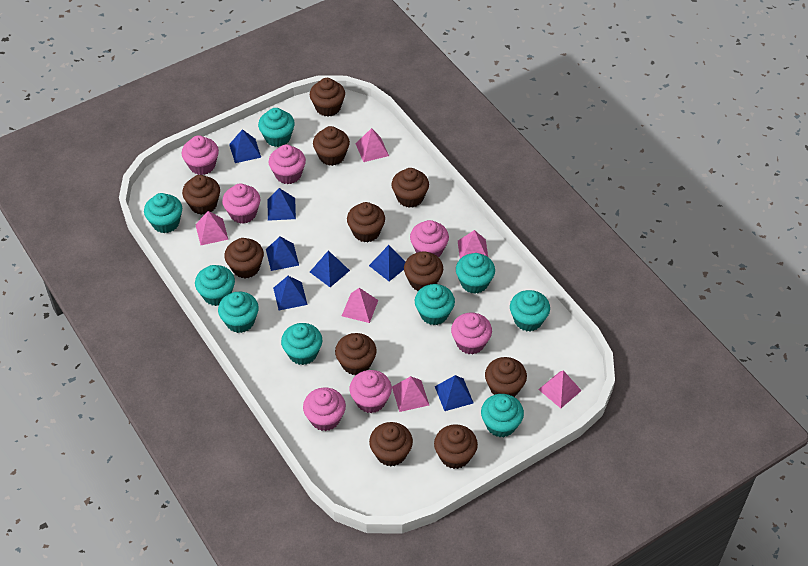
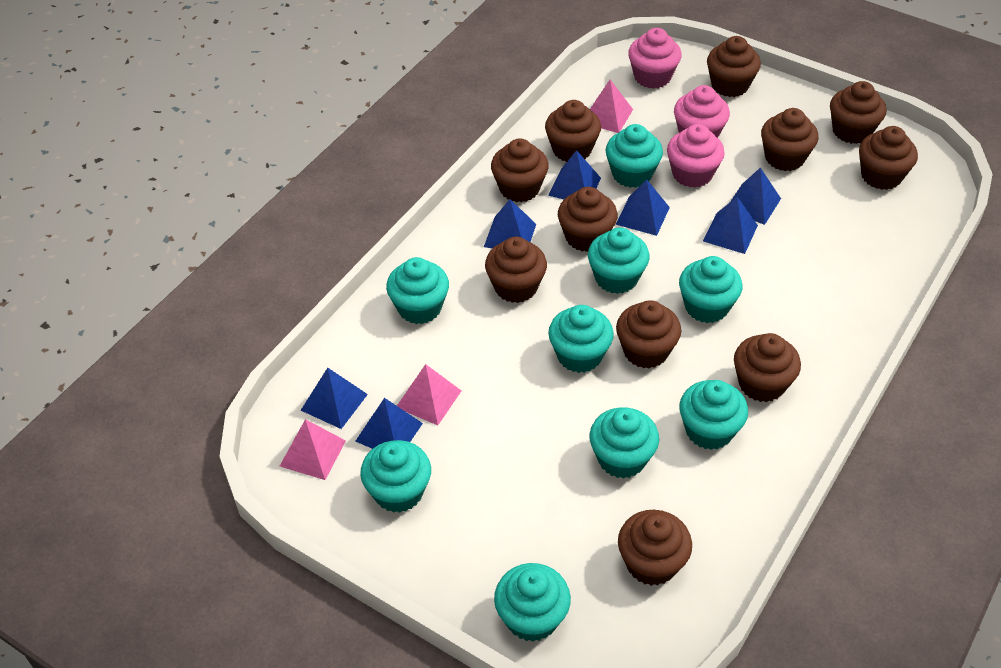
pink cupcake: [182,135,219,175] [222,184,260,224] [269,144,306,184] [303,387,346,431] [350,370,392,413] [410,220,449,257] [451,313,492,354] = 7 -> [628,28,682,89] [667,124,725,188] [674,85,730,138] = 3
pink pyramid: [195,211,229,245] [342,288,378,323] [356,128,389,162] [392,376,429,412] [458,230,488,259] [538,370,582,408] = 6 -> [280,419,346,480] [397,364,461,425] [590,80,633,133] = 3

